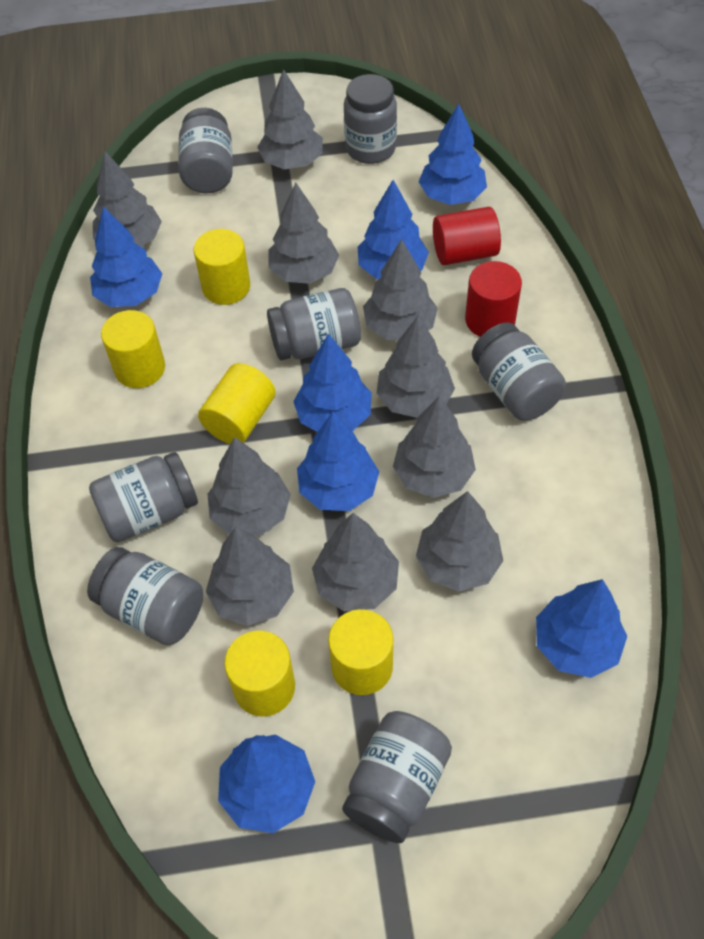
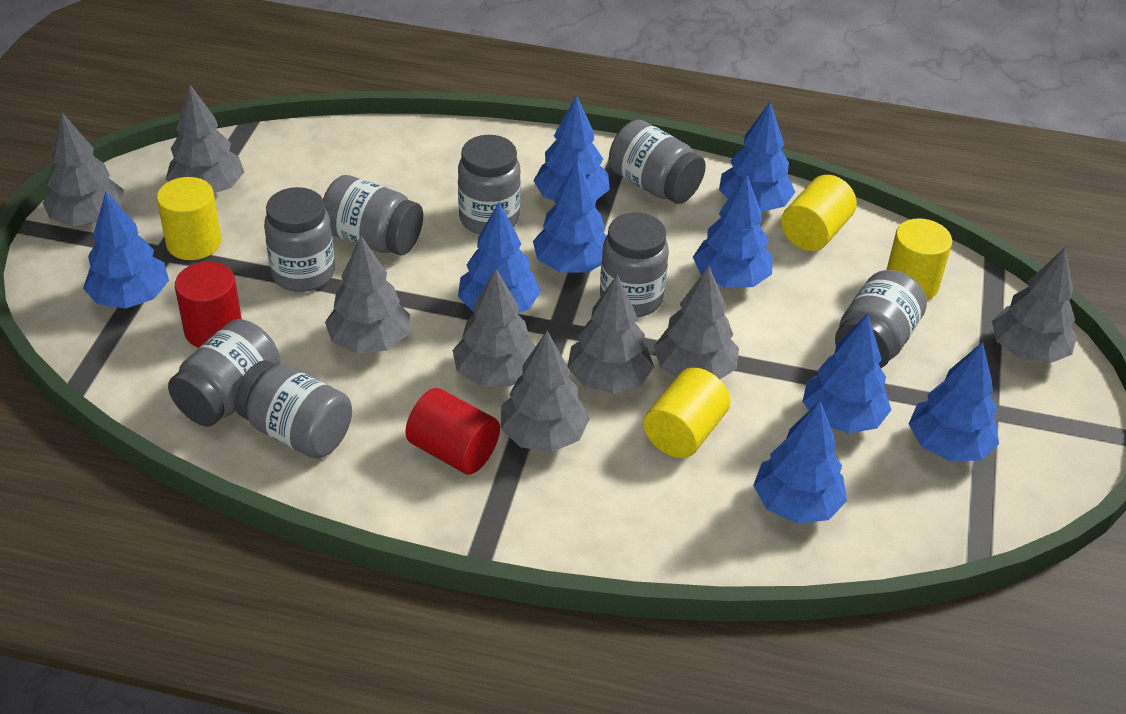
blue tree: [90,207,162,307] [218,734,315,833] [293,334,372,432] [297,412,379,511] [357,180,429,279] [419,104,487,205] [536,579,627,678] = 7 -> [83,191,169,309] [458,202,541,313] [533,160,606,273] [534,95,610,201] [693,175,773,288] [719,102,795,212] [753,401,847,524] [802,314,891,434] [909,342,999,461] = 9
grey jar: [87,547,203,645] [89,452,198,542] [178,108,233,193] [267,288,361,360] [342,711,452,843] [344,74,397,164] [472,323,566,421] = 7 -> [168,319,280,426] [234,360,352,459] [264,187,335,292] [323,175,423,256] [458,135,521,234] [600,212,669,317] [609,120,706,204] [835,270,927,368] = 8
grey tree: [93,151,162,246] [206,527,294,626] [208,437,291,536] [257,69,323,169] [268,183,339,284] [312,513,399,611] [363,239,438,340] [376,316,455,418] [393,396,476,498] [416,491,503,592] = 10 -> [42,113,124,226] [166,85,244,193] [325,236,410,354] [452,269,536,386] [500,331,590,452] [567,274,654,394] [653,266,739,379] [992,248,1077,364] = 8
yellow cylinder: [101,310,165,388] [194,229,250,305] [198,363,276,444] [224,631,295,716] [328,609,393,695] = 5 -> [157,177,221,260] [643,368,730,458] [781,175,857,251] [887,218,952,300] = 4

